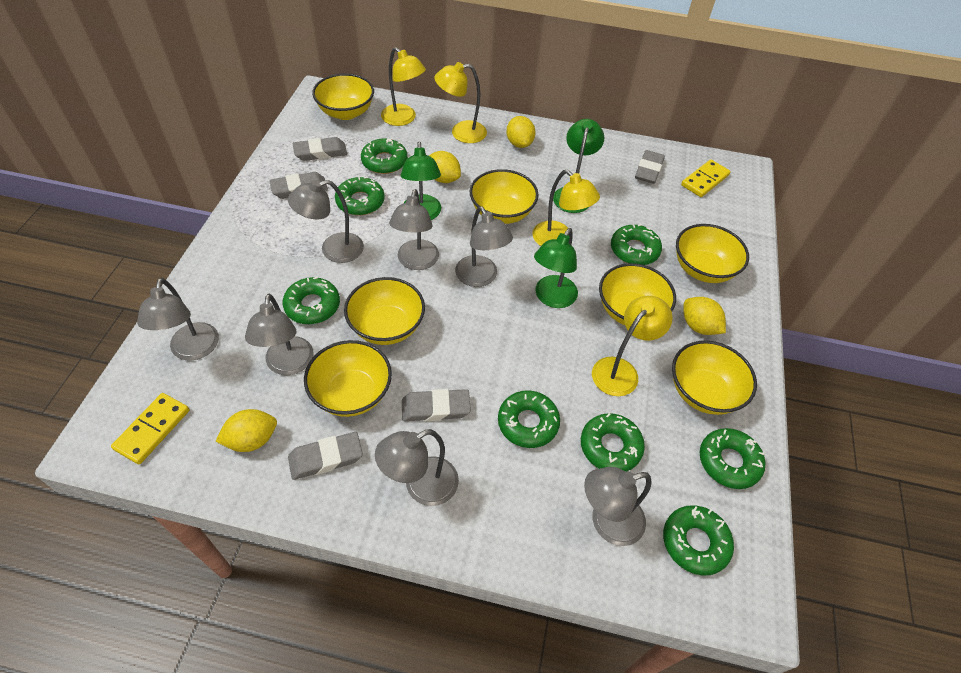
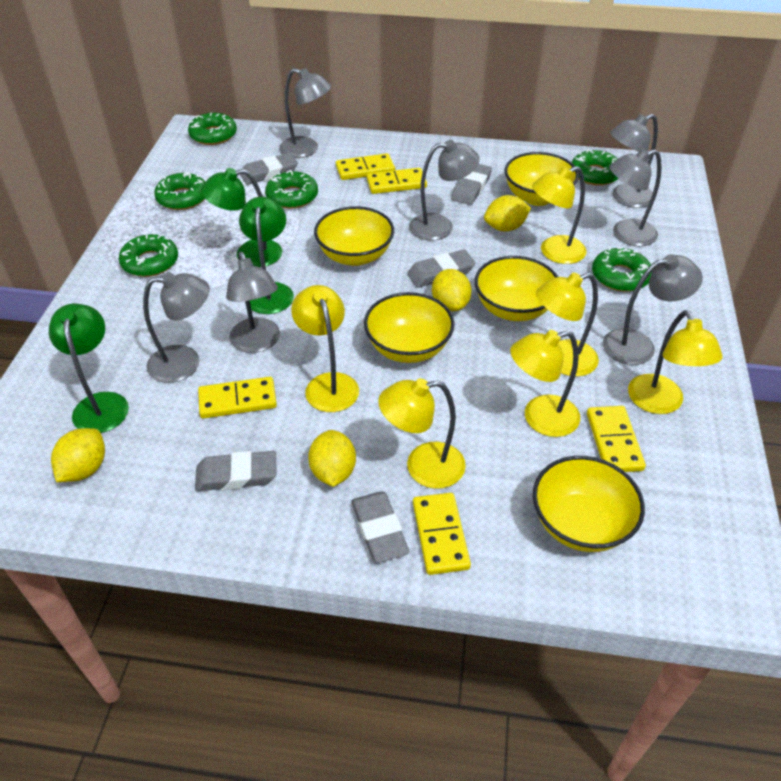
green donut: [283,277,340,324] [335,177,385,215] [361,138,408,174] [498,390,560,448] [581,413,645,472] [611,224,662,265] [663,505,734,576] [699,428,765,489] = 8 -> [119,234,178,277] [154,172,205,210] [188,113,237,145] [265,170,318,209] [571,149,619,186] [592,247,652,292] = 6
yellow bowl: [304,340,392,417] [312,73,374,120] [344,277,425,345] [470,169,538,224] [599,263,676,325] [672,340,757,415] [676,224,749,283] = 7 -> [314,206,394,266] [364,292,455,363] [475,256,558,321] [504,152,579,206] [533,456,645,552] = 5
yellow domino: [111,393,189,464] [681,160,731,197] = 2 -> [198,377,277,419] [336,153,395,180] [367,168,427,194] [413,493,471,575] [587,406,646,472] = 5
yellow lamp: [381,47,426,126] [434,62,487,143] [532,170,600,246] [592,296,673,396] = 4 -> [291,285,359,412] [378,378,466,489] [510,330,580,437] [532,166,587,264] [536,272,599,377] [628,310,723,414] = 6

